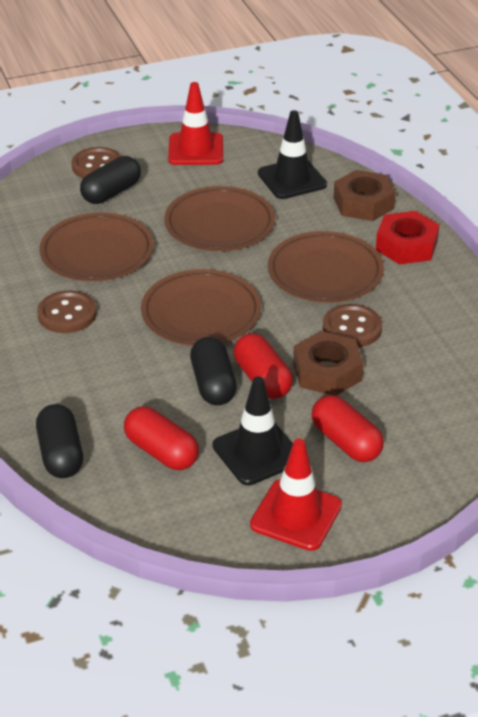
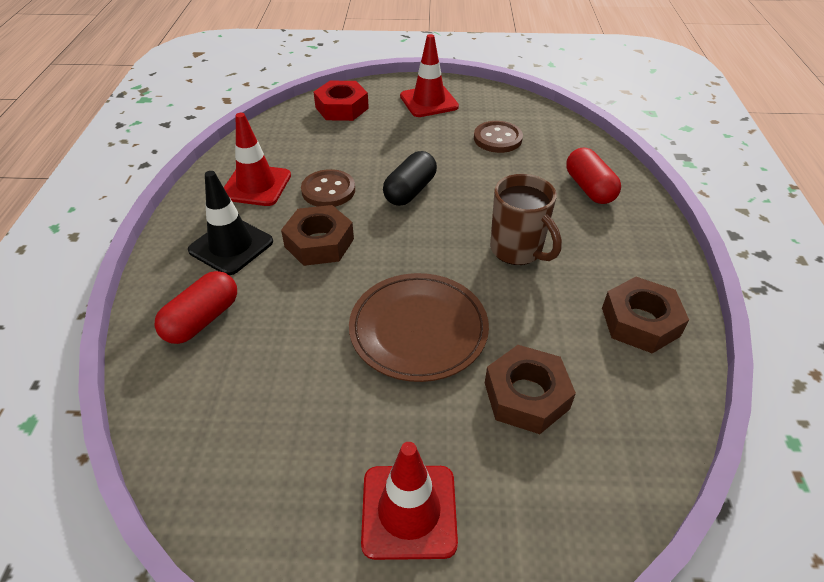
black capsule: [36,404,83,478] [80,156,141,204] [190,337,237,405] = 3 -> [383,151,437,206] = 1
black traffic cone: [213,376,293,485] [258,110,327,199] = 2 -> [188,171,273,275] = 1
brown button: [37,291,97,333] [72,147,121,178] [323,304,382,347] = 3 -> [301,169,355,207] [474,121,523,153] = 2
brown mug: none = 0 -> [490,174,562,265] = 1
brown nut: [293,331,364,396] [334,170,396,221] = 2 -> [281,205,354,266] [485,345,576,434] [602,277,689,353] = 3
brown plate: [39,213,154,281] [141,269,261,346] [164,186,275,251] [268,231,384,303] = 4 -> [349,273,489,382] = 1
red capsule: [124,406,199,470] [234,333,293,399] [311,395,384,462] = 3 -> [155,271,237,344] [566,148,621,204] = 2
red traffic cone: [168,82,223,165] [250,438,342,551] = 2 -> [224,113,291,206] [361,442,458,560] [400,34,459,117] = 3

